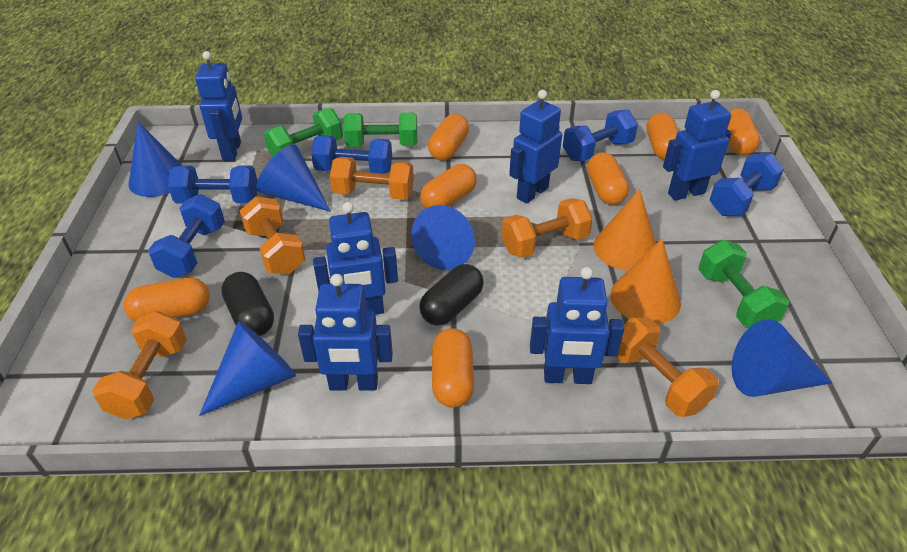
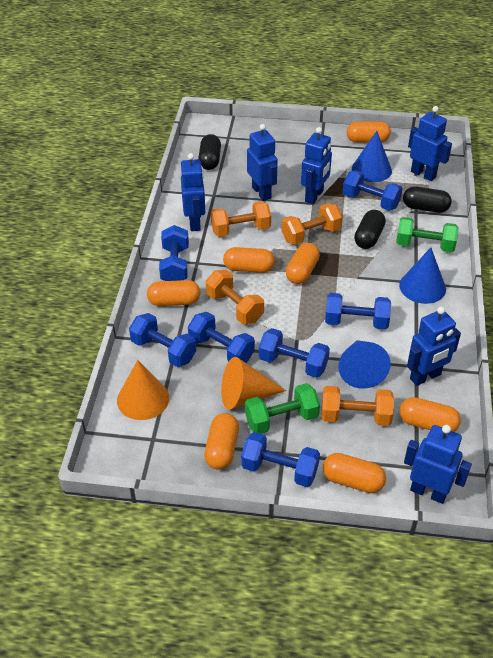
black capsule: [221,272,274,336] [419,264,484,326] = 2 -> [198,134,221,170] [354,210,386,249] [403,186,452,213] = 3
blue cone: [128,122,183,197] [199,321,296,416] [256,144,331,212] [411,205,475,270] [732,319,832,397] = 5 -> [338,340,391,389] [352,131,392,182] [399,247,446,304] = 3
blue dumbbell: [148,194,225,278] [168,166,257,203] [311,135,392,174] [563,110,638,161] [710,153,784,216] = 5 -> [129,313,196,367] [159,225,189,281] [188,312,255,363] [241,432,320,487] [259,328,330,378] [325,293,391,329] [343,170,403,211] = 7
green dumbbell: [264,108,343,157] [344,113,417,147] [698,240,789,328] = 3 -> [245,383,320,434] [396,217,459,252] = 2
orange dumbbell: [92,311,187,420] [240,196,306,274] [330,157,414,200] [502,198,593,258] [616,318,719,417] = 5 -> [206,270,264,324] [211,201,271,237] [281,203,342,245] [321,386,394,426] = 4

